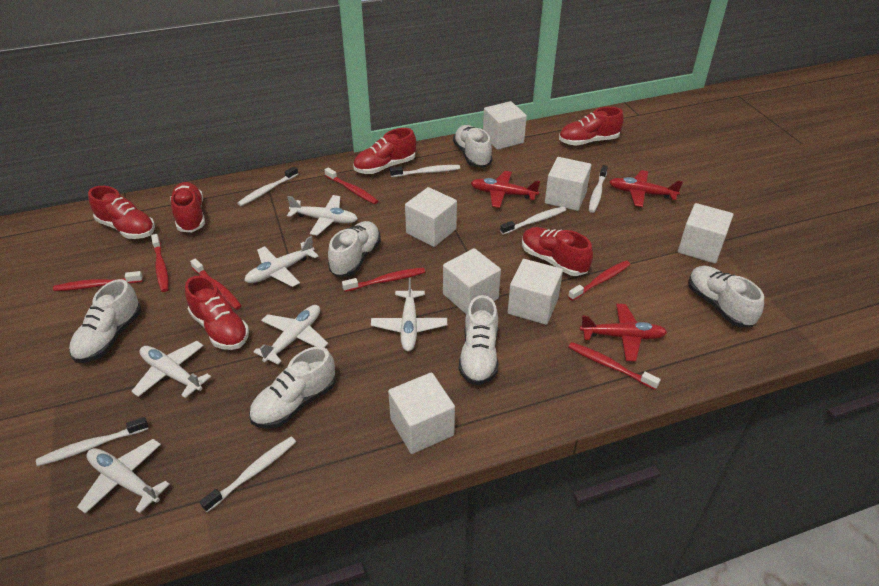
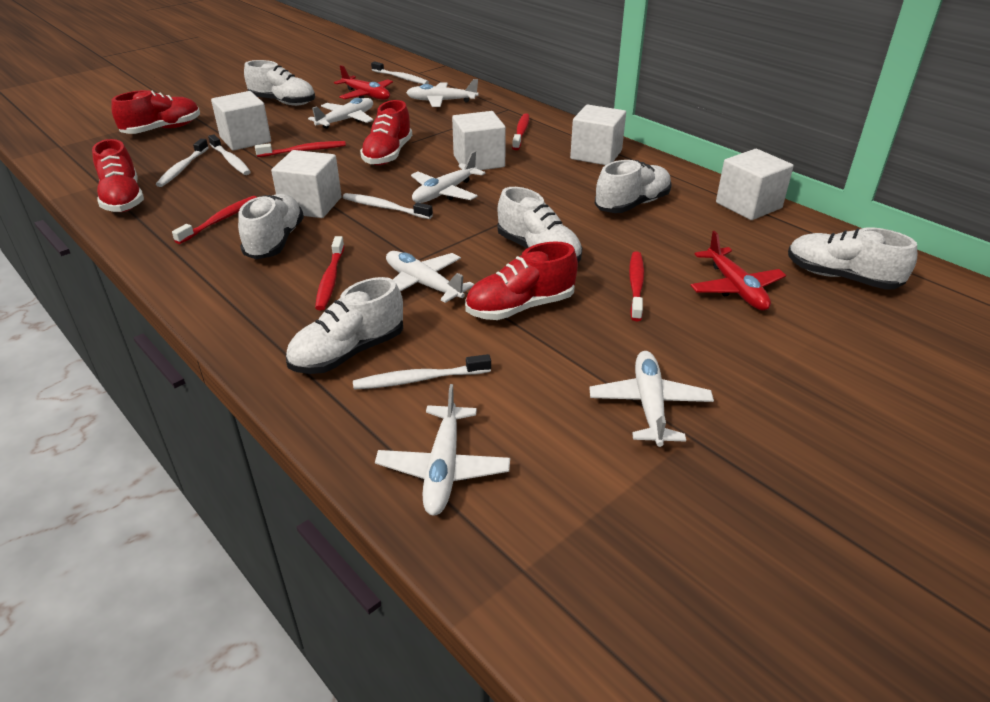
red plane: [471,171,540,208] [580,304,667,361] [609,170,683,207] = 3 -> [334,65,393,100] [690,231,786,311] = 2
red shoe: [88,186,155,239] [170,182,205,232] [185,276,249,350] [353,128,416,174] [522,227,593,276] [559,107,624,146] = 6 -> [92,139,144,212] [111,90,200,134] [360,100,412,165] [465,241,578,320] = 4
red toothbrush: [53,271,143,291] [151,234,169,292] [190,258,242,310] [325,168,378,204] [342,267,425,292] [568,260,631,301] [568,342,661,390] = 7 -> [172,196,257,244] [255,141,346,157] [315,236,344,310] [512,113,529,150] [629,251,644,321] = 5
white cube: [388,372,455,454] [405,187,457,247] [443,248,501,314] [483,101,527,150] [508,259,563,325] [545,157,591,211] [678,203,733,264] = 7 -> [211,91,271,151] [271,150,342,218] [452,111,506,170] [570,105,626,165] [716,149,794,220] = 5
white toothbrush: [36,417,149,466] [200,437,296,512] [237,166,298,206] [390,165,460,177] [500,206,566,235] [589,165,608,213] = 6 -> [156,139,209,187] [208,134,251,175] [343,193,433,219] [353,354,491,390] [371,61,429,84] = 5

